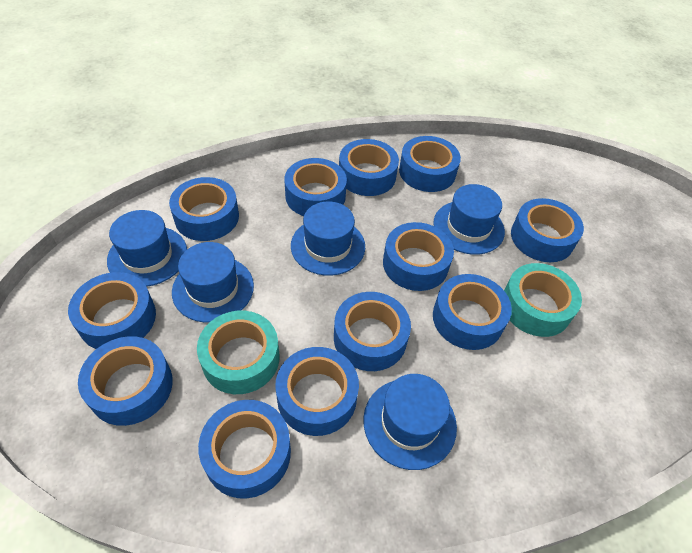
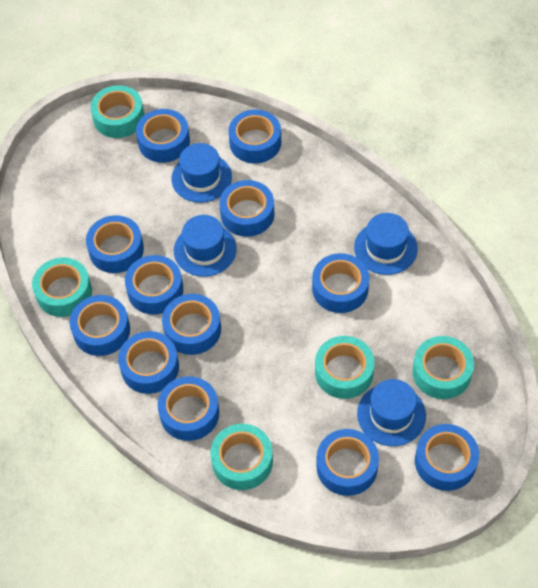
blue hat: [107,210,187,287] [172,242,254,323] [291,201,365,276] [363,374,457,470] [433,184,505,255] = 5 -> [171,143,232,203] [174,215,237,277] [354,213,418,275] [357,379,426,446] = 4
turquoise tape: [197,311,280,394] [504,263,582,337] = 2 -> [32,258,92,317] [90,85,144,138] [210,424,273,490] [315,336,375,399] [412,336,474,399] = 5

